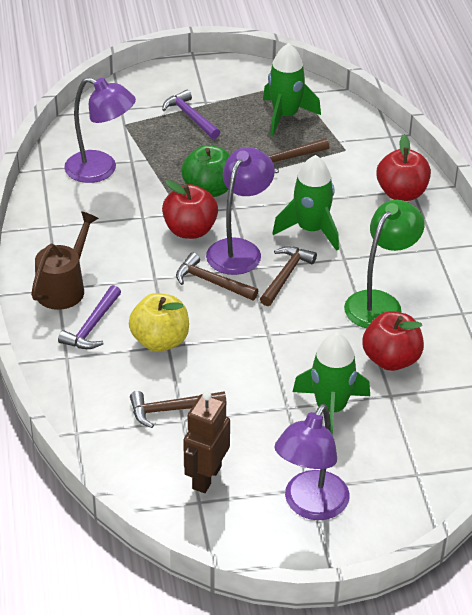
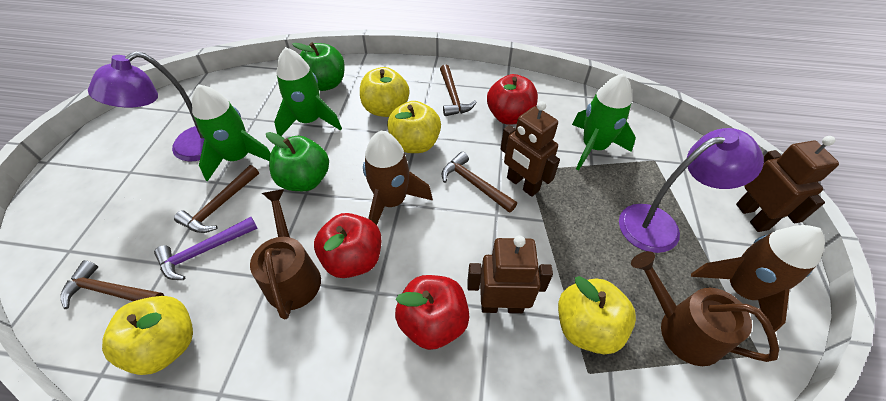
brown robot: [183,391,230,493] = 1 -> [467,235,553,313] [501,101,560,197] [736,136,839,232] = 3
brown rocket: none = 0 -> [363,131,433,225] [691,225,825,332] = 2
brown watering can: [31,211,99,310] = 1 -> [250,189,321,319] [631,251,779,366] = 2
green apple: [181,145,230,197] = 1 -> [266,132,329,191] [292,42,345,91] = 2
green lamp: [344,200,424,328] = 1 -> none = 0
purple hammer: [58,285,121,349] [162,90,220,139] = 2 -> [154,217,258,280] = 1
purple lamp: [64,77,136,183] [206,147,275,275] [274,404,350,520] = 3 -> [88,51,204,161] [619,128,764,253] = 2
yellow apple: [129,293,189,352] = 1 -> [102,296,193,375] [360,67,409,117] [387,101,441,153] [558,276,636,354] = 4

